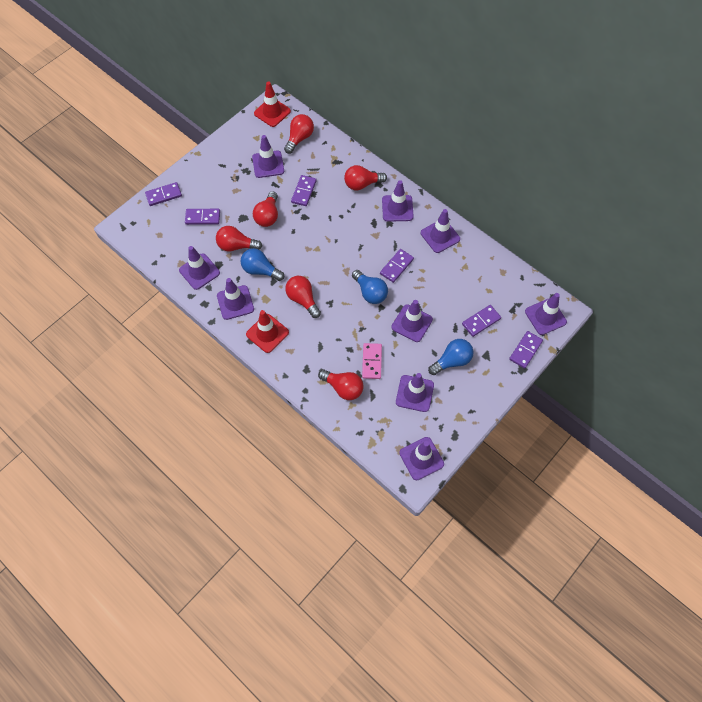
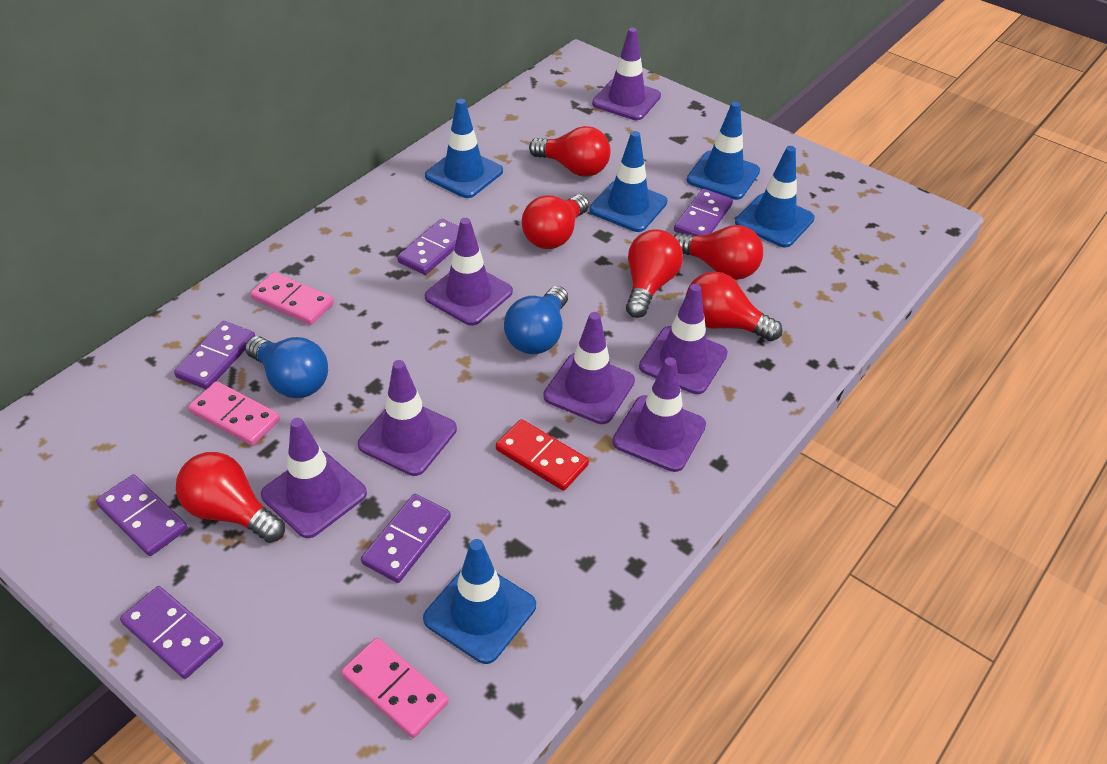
blue light bulb: [241,248,284,281] [352,270,388,304] [428,339,474,375] = 3 -> [245,336,328,398] [504,286,568,354] = 2
blue traffic cone: none = 0 -> [423,539,536,664] [425,99,503,198] [589,131,667,232] [687,102,760,200] [735,146,815,247] = 5
pink domino: [362,343,382,379] = 1 -> [188,381,280,446] [250,272,334,325] [341,638,449,738] = 3
purple traffic cone: [179,246,220,290] [217,278,254,320] [252,135,284,178] [382,180,414,222] [392,300,433,342] [396,373,434,412] [399,437,444,480] [421,209,460,253] [525,293,567,335] = 9 -> [261,418,367,538] [358,360,457,476] [425,218,513,326] [543,312,635,424] [592,28,661,120] [612,357,706,472] [639,284,728,394] = 7
red domino: none = 0 -> [496,419,589,491] = 1
red traffic cone: [246,310,289,353] [254,82,291,127] = 2 -> none = 0

